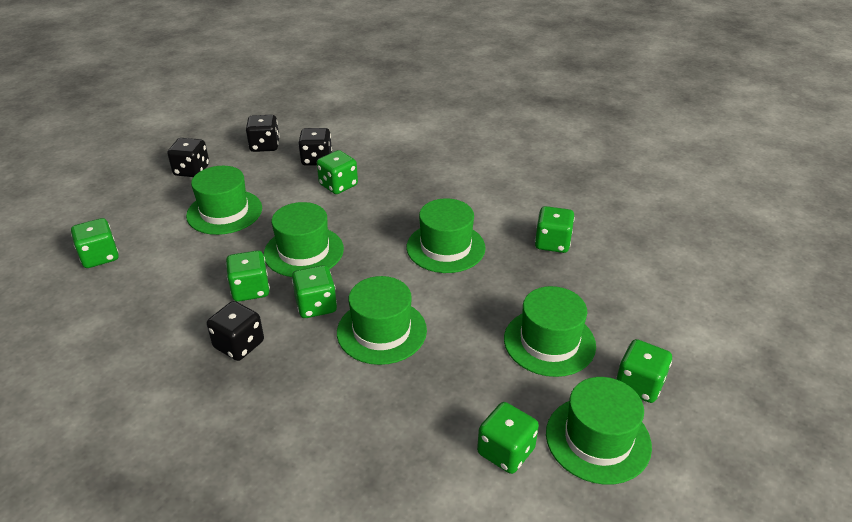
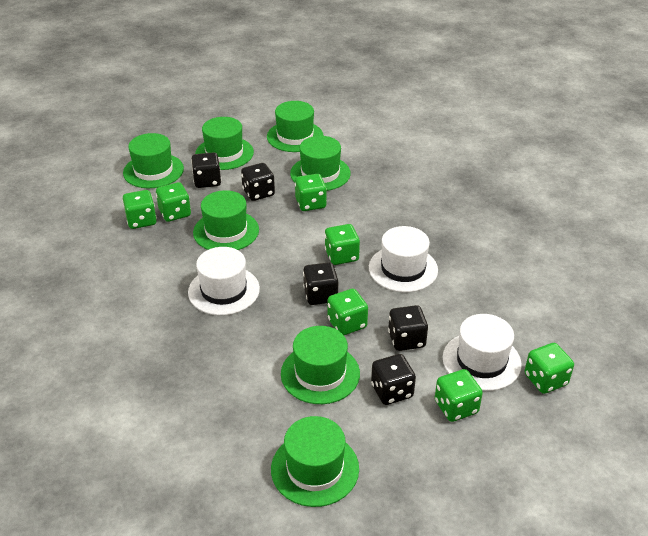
black dice: [167,138,209,177] [207,301,264,361] [246,115,279,152] [298,128,332,166] = 4 -> [191,152,221,188] [241,163,275,201] [303,262,338,305] [371,354,416,405] [388,305,428,351] = 5
green hat: [186,166,262,235] [264,202,344,277] [337,276,427,365] [407,198,486,273] [504,286,596,377] [546,377,652,485] = 6 -> [123,133,184,188] [193,190,259,250] [195,117,254,170] [267,101,324,152] [271,416,359,507] [281,326,360,404] [290,136,351,191] = 7
white hat: none = 0 -> [188,247,260,315] [369,226,438,292] [443,314,522,391] = 3

